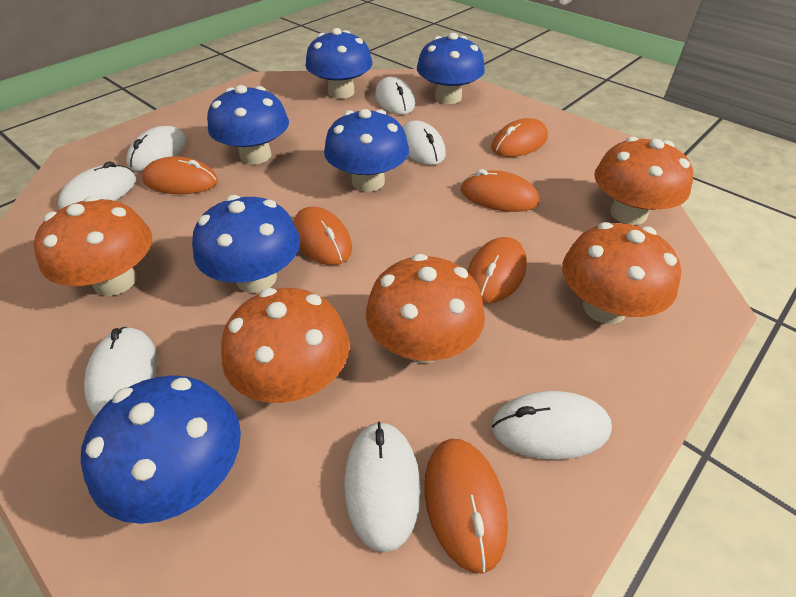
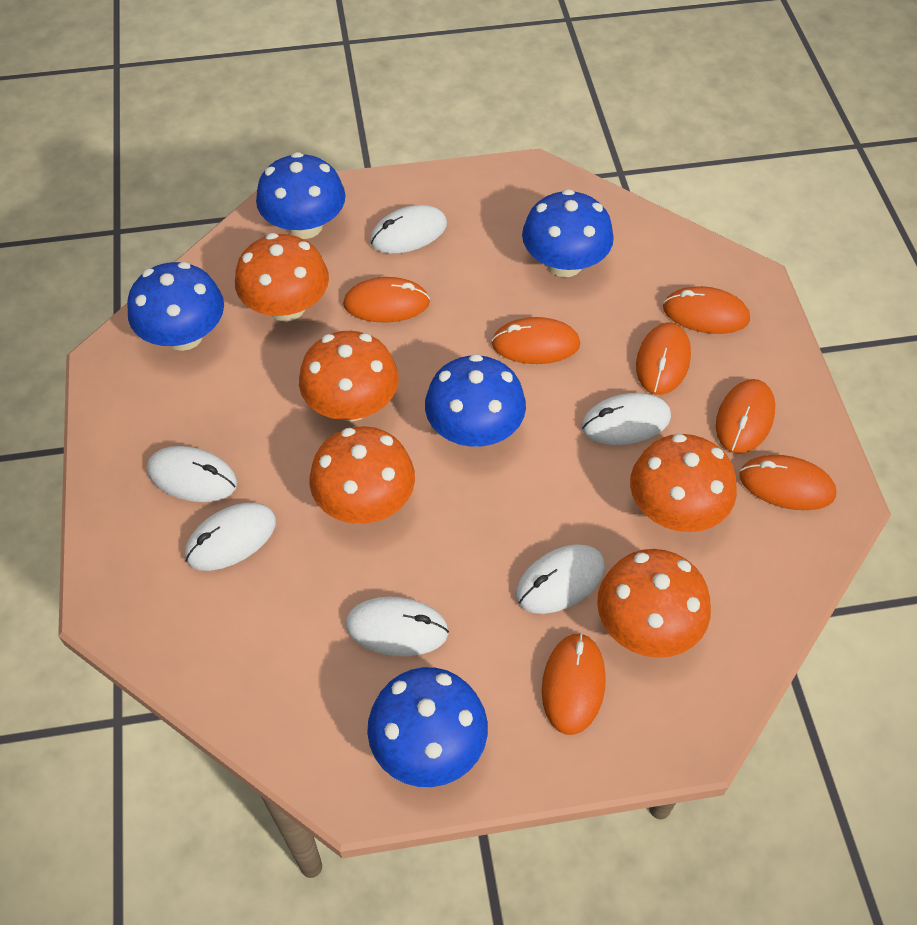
blue mushroom: [81,375,241,524] [192,195,300,293] [207,85,289,164] [305,28,372,99] [324,109,409,192] [417,33,485,104] = 6 -> [127,262,224,351] [256,152,345,239] [367,667,488,787] [425,354,526,447] [522,189,614,277] = 5
orange mouse: [142,156,218,194] [293,206,352,265] [424,439,508,574] [461,169,539,212] [467,237,527,303] [491,118,548,157] = 6 -> [343,277,430,322] [491,317,580,364] [542,633,606,735] [636,322,691,395] [663,286,750,334] [716,379,775,454] [739,455,836,510] = 7
white mouse: [58,162,136,209] [84,327,157,416] [126,126,187,171] [344,421,421,553] [375,77,415,115] [402,120,446,165] [491,391,612,460] = 7 -> [147,446,237,502] [185,503,276,571] [346,597,449,656] [370,205,447,254] [516,544,605,614] [581,393,671,445] = 6

